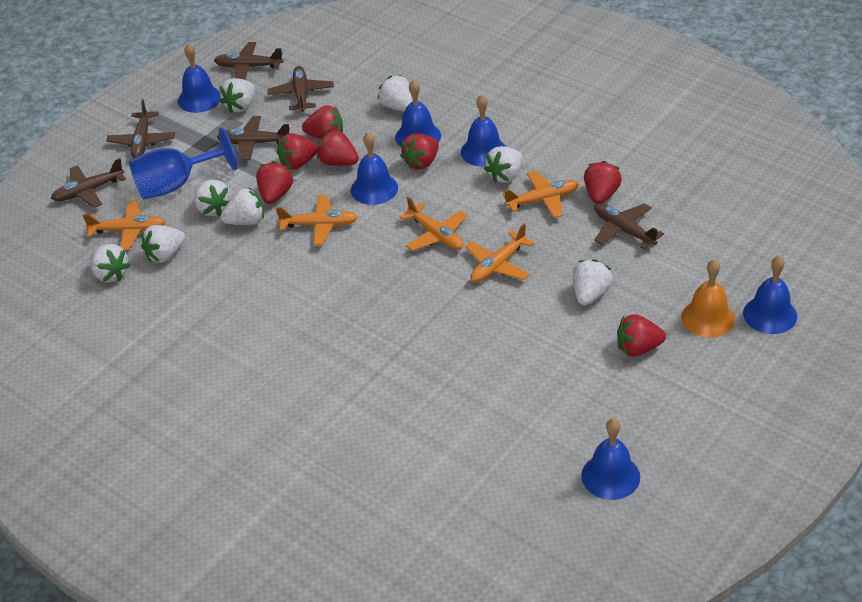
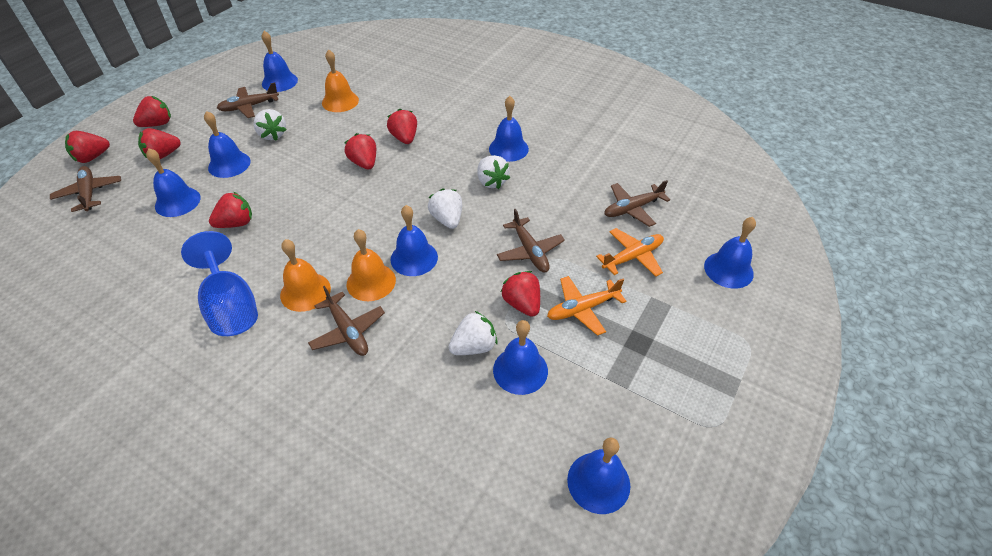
blue bell: [178,44,221,113] [351,132,398,205] [395,80,441,147] [461,94,506,167] [581,418,640,500] [743,256,797,334] = 6 -> [146,148,201,217] [204,111,251,178] [262,31,298,92] [390,205,438,276] [489,96,529,162] [493,320,548,395] [567,437,630,514] [704,217,756,289] = 8
brown plane: [51,158,126,208] [106,100,175,158] [214,42,283,80] [217,116,290,160] [267,66,334,112] [594,203,664,249] = 6 -> [50,166,121,212] [217,83,279,118] [308,286,385,356] [497,209,565,273] [604,180,670,227] = 5
orange bell: [681,259,735,337] = 1 -> [280,239,331,312] [322,49,359,112] [347,229,396,301] = 3
orange plane: [83,201,165,250] [276,195,358,245] [399,196,467,251] [465,223,535,282] [502,171,579,218] = 5 -> [547,276,626,336] [596,228,664,277] = 2
white strawberry: [90,244,130,282] [141,225,185,263] [194,180,231,217] [220,78,255,113] [221,188,264,225] [377,75,413,111] [484,146,522,183] [573,259,612,305] = 8 -> [253,109,286,141] [428,188,462,229] [449,311,497,355] [478,155,510,189] = 4

